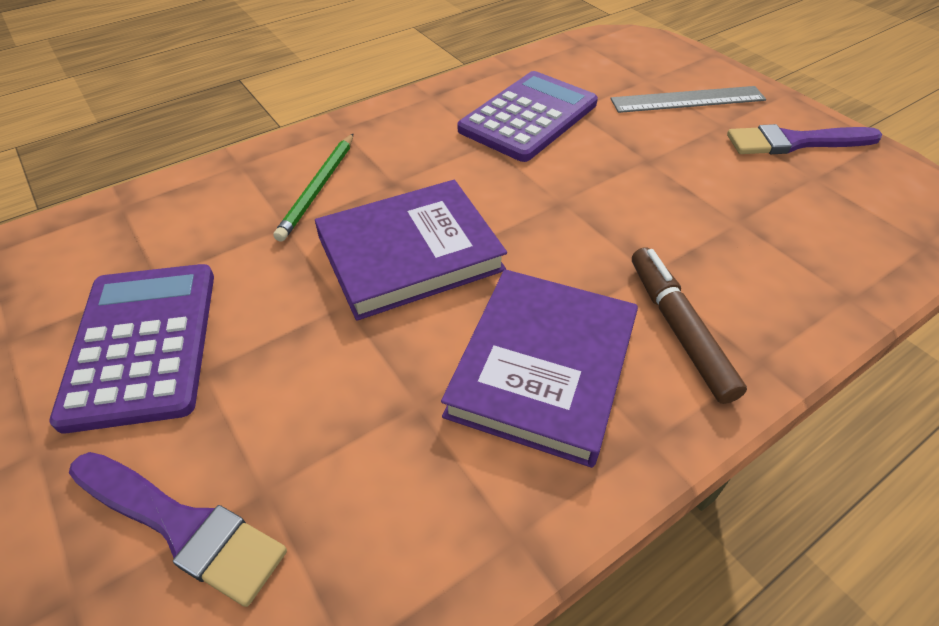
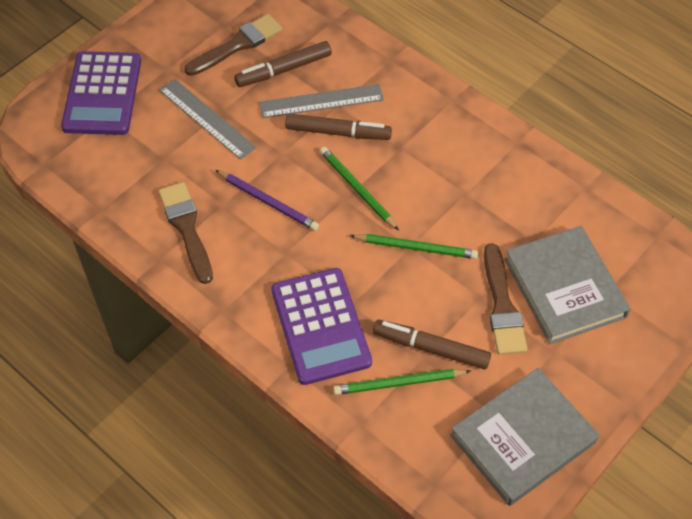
brown brush: none = 0 -> [158,182,213,284] [185,14,282,76] [484,243,528,355] = 3
brown marker: [632,247,747,404] = 1 -> [234,41,332,87] [285,113,392,140] [373,320,491,369] = 3
green pencil: [273,133,354,242] = 1 -> [320,147,399,231] [333,369,471,395] [350,234,479,259] = 3
grey book: none = 0 -> [450,368,599,506] [504,226,630,344] = 2
grey ruler: [610,86,766,113] = 1 -> [159,79,256,160] [259,84,384,118] = 2
purple book: [315,180,507,321] [441,269,638,468] = 2 -> none = 0
purple brush: [69,452,287,607] [727,124,882,154] = 2 -> none = 0
purple pencil: none = 0 -> [215,170,319,231] = 1

